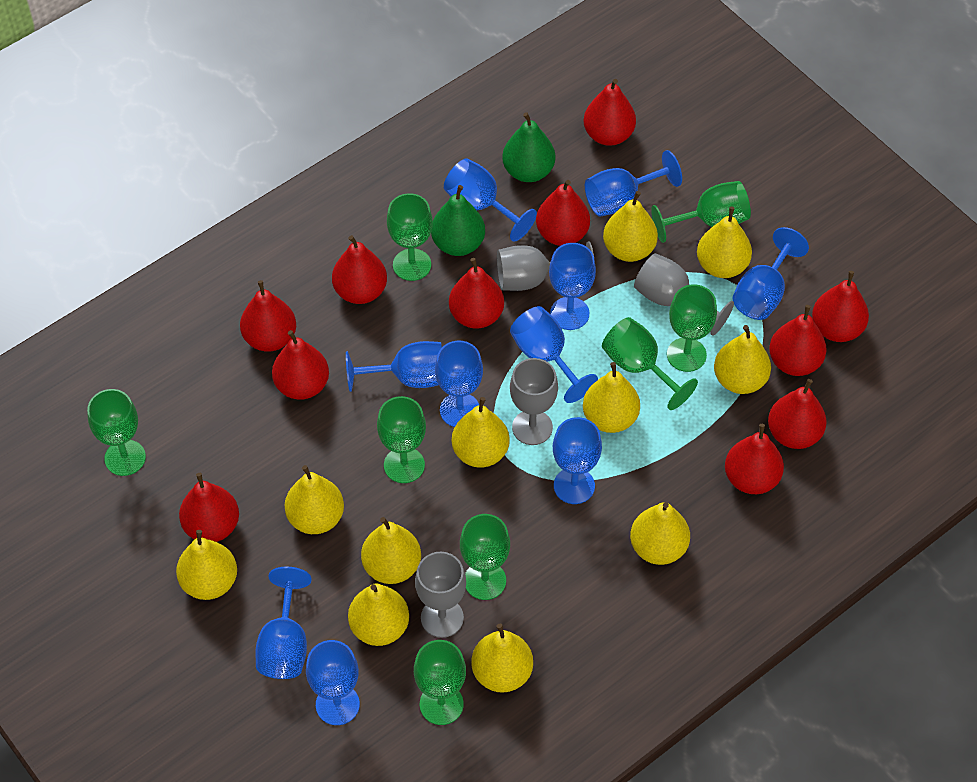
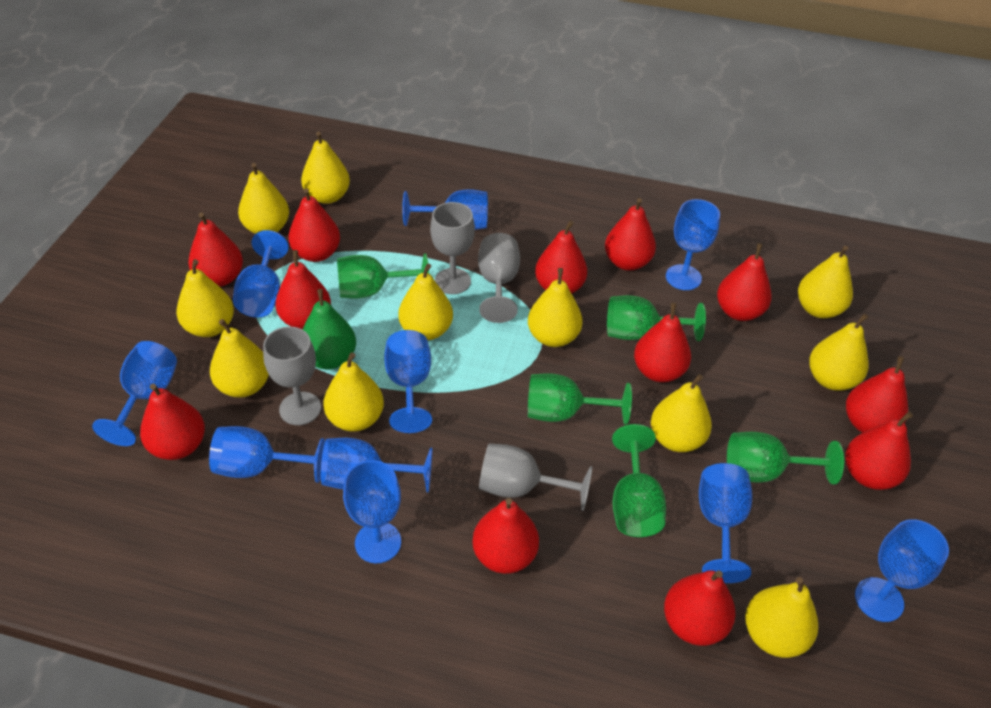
green goblet: [87,389,146,476] [377,396,426,483] [387,193,433,281] [414,640,466,725] [460,514,510,600] [602,317,698,410] [651,181,751,243] [667,284,717,372] = 8 -> [337,253,429,299] [528,373,632,424] [607,295,706,341] [612,424,666,537] [727,432,844,485] = 5
green pear: [431,185,485,256] [502,112,555,182] = 2 -> [302,289,356,369] = 1
red pear: [179,473,239,542] [240,280,296,352] [272,330,329,400] [332,235,387,304] [449,258,504,329] [536,180,590,246] [584,79,636,146] [725,424,784,494] [768,379,827,449] [769,305,827,376] [812,271,869,342] = 11 -> [140,384,205,460] [188,212,243,287] [275,250,331,329] [288,188,340,262] [472,498,539,574] [535,220,587,294] [605,198,656,271] [634,303,691,382] [664,570,736,646] [717,243,772,321] [845,412,913,490] [846,356,908,433] = 12

